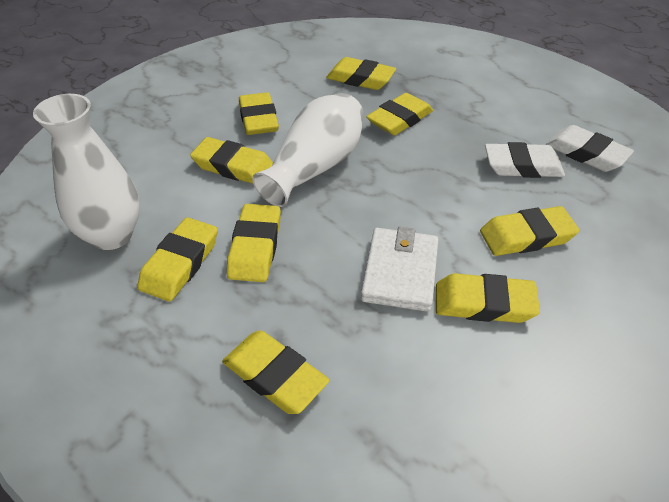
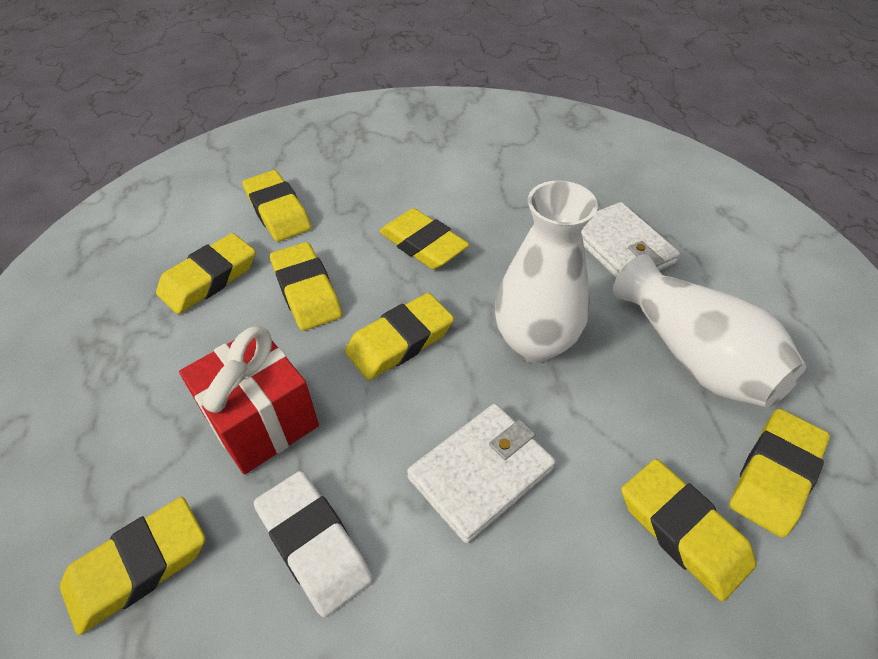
red gift: none = 0 -> [179,326,319,475] = 1
white eraser: [485,142,565,178] [546,125,634,172] = 2 -> [254,471,373,618] = 1
white wallet: [361,227,439,312] = 1 -> [407,404,556,543] [581,202,680,278] = 2
yellow eraser: [137,217,218,302] [190,137,273,184] [222,331,329,414] [227,204,281,282] [239,92,279,135] [326,57,396,90] [366,93,433,135] [436,273,540,323] [480,206,580,256] = 9 -> [60,497,205,635] [156,233,256,314] [242,170,312,242] [270,242,342,331] [345,293,454,380] [379,208,470,269] [621,459,756,602] [729,409,830,538] = 8

